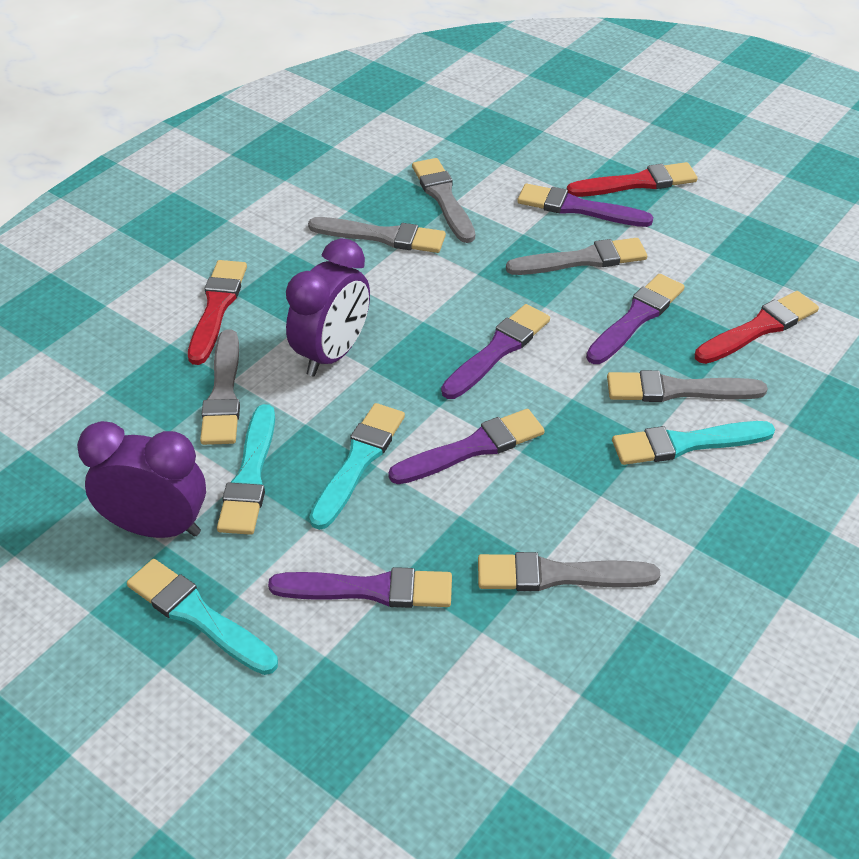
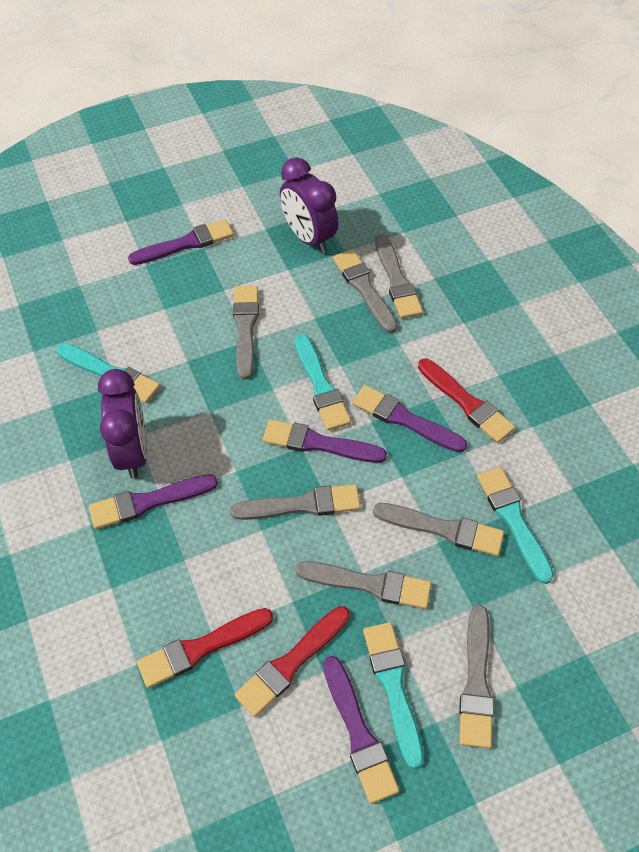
grey brush: [200,329,240,445] [308,217,446,253] [412,158,475,243] [478,552,660,591] [506,238,647,275] [607,370,768,402] = 6 -> [230,484,361,520] [233,286,259,380] [295,561,431,609] [333,249,398,333] [373,503,504,556] [375,234,423,319] [459,605,494,748] = 7

